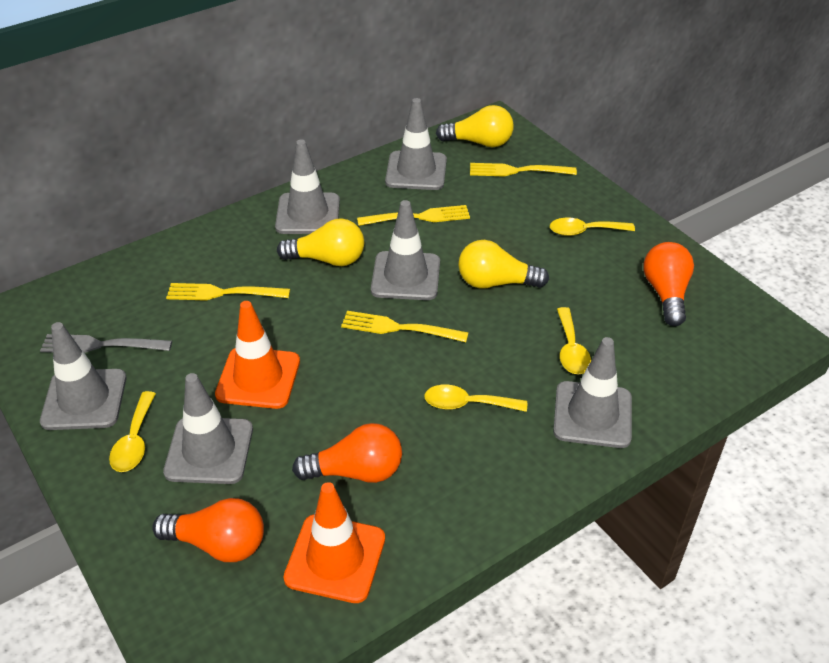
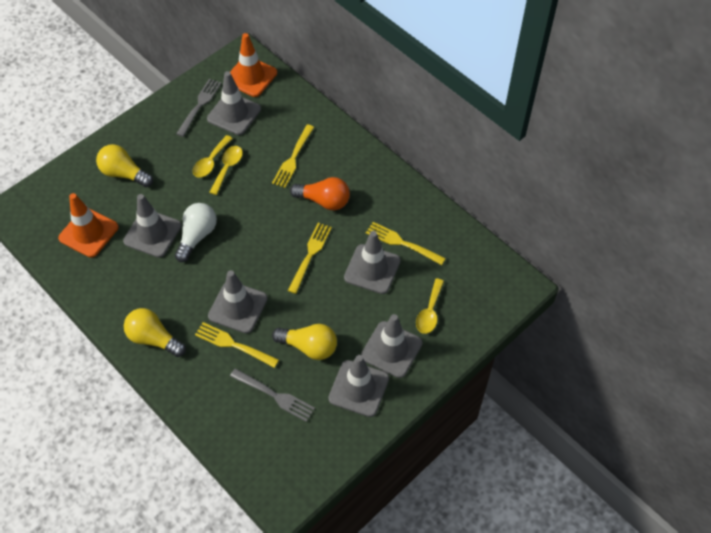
grey fork: [40,334,172,353] = 1 -> [176,79,221,137] [230,368,315,422] = 2
orange light bulb: [152,498,264,562] [292,423,402,483] [643,242,694,326] = 3 -> [290,177,350,210] = 1
white light bulb: none = 0 -> [175,203,217,262] = 1
yellow spoon: [109,391,156,472] [424,384,527,412] [550,218,635,236] [557,307,591,374] = 4 -> [193,135,233,178] [209,146,243,195] [416,278,444,334] = 3

